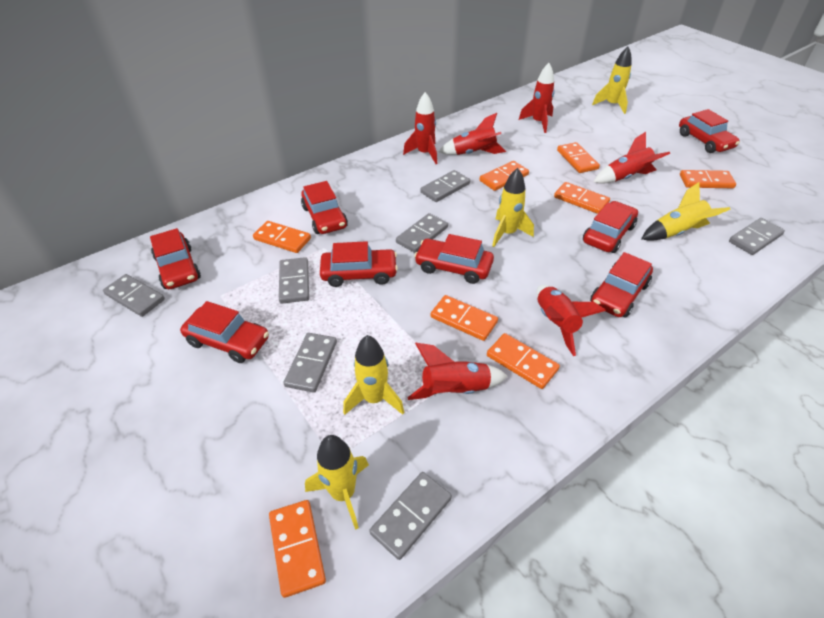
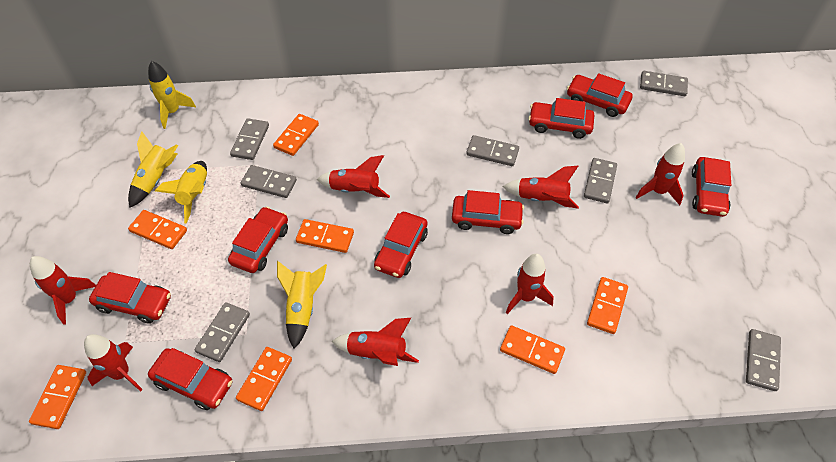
orange domino: [253,221,311,253] [269,500,326,598] [431,295,498,341] [480,161,529,191] [487,333,560,389] [554,182,610,214] [557,142,600,173] [680,170,736,188] = 8 -> [29,365,86,429] [128,210,187,249] [236,347,292,411] [273,114,319,156] [296,219,354,253] [500,325,565,374] [587,277,628,334] = 7
red rocket: [403,92,437,164] [407,343,508,400] [439,113,506,155] [519,63,555,133] [536,285,606,356] [594,132,670,184] = 6 -> [30,256,96,325] [84,334,143,392] [317,155,390,198] [331,318,419,366] [503,166,579,209] [506,254,554,314] [636,143,685,205] = 7
yellow rocket: [305,435,369,530] [343,335,404,415] [492,168,534,247] [592,47,632,114] [641,182,730,241] = 5 -> [128,132,178,208] [148,61,196,129] [155,161,207,223] [277,261,327,349] = 4

